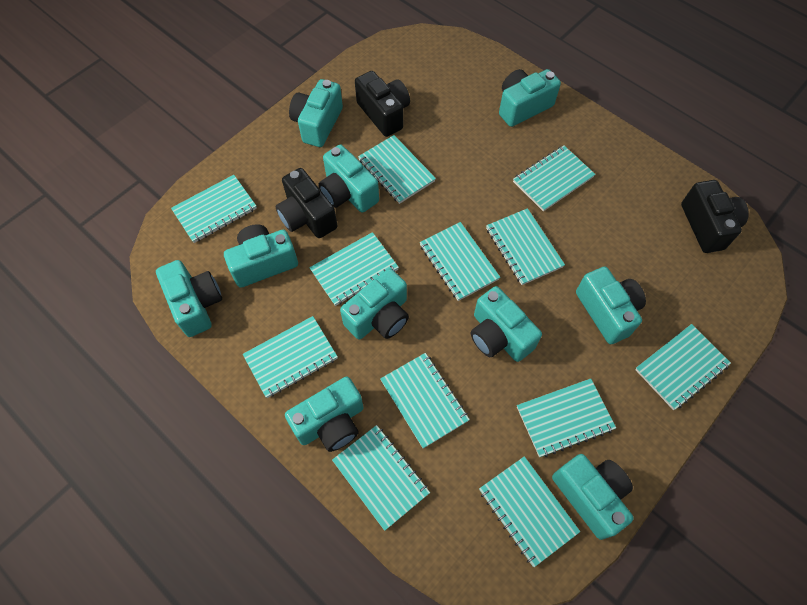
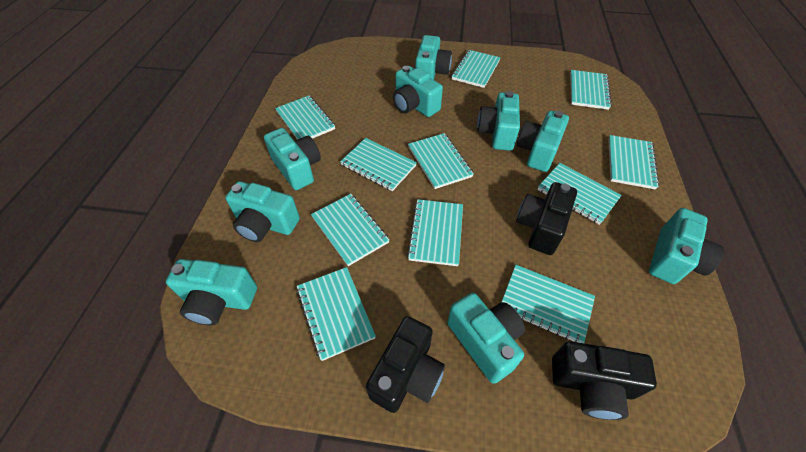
turquoise camera: [156,260,222,337] [224,224,298,288] [285,377,364,452] [289,79,343,147] [319,145,379,213] [340,269,409,339] [471,286,542,362] [499,69,561,127] [552,454,634,540] [576,267,646,344] = 10 -> [166,259,257,325] [225,181,300,242] [264,128,321,190] [393,66,443,117] [415,35,452,80] [447,293,525,384] [477,91,520,151] [517,111,569,172] [649,208,724,284] = 9
turquoise notebook: [171,175,257,243] [243,316,338,398] [309,232,399,306] [332,425,430,531] [358,135,436,204] [380,353,470,449] [420,222,500,301] [479,456,580,567] [486,208,565,285] [513,145,595,212] [517,378,616,457] [635,324,731,410] = 12 -> [275,96,335,140] [296,267,376,361] [311,194,389,266] [340,138,417,191] [407,199,463,266] [408,133,474,189] [452,50,501,88] [501,265,595,343] [537,163,622,225] [570,70,612,110] [608,135,659,190] = 11

